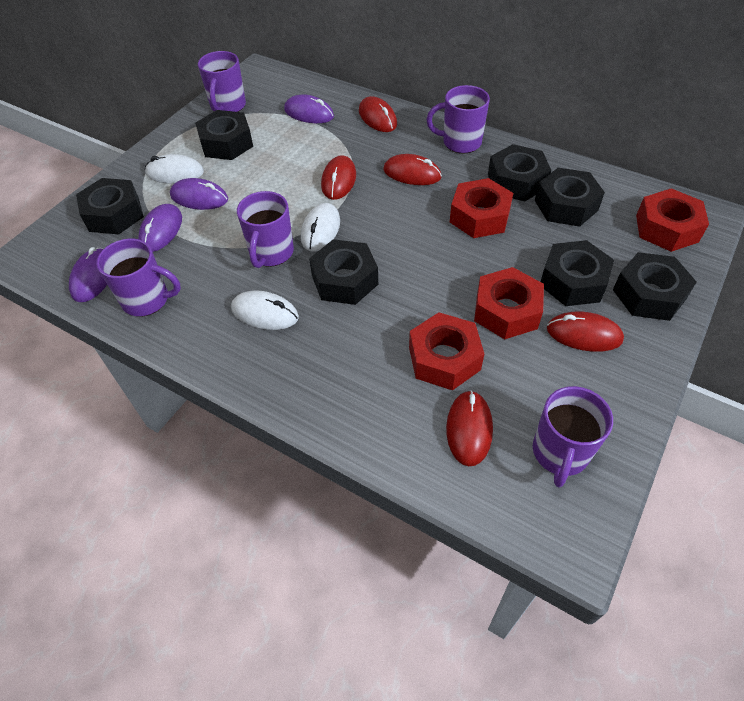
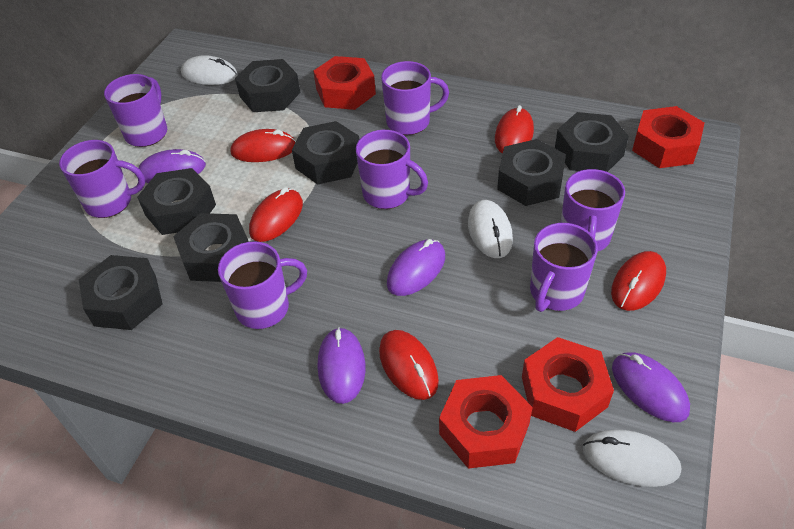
purple mug: [96,238,181,317] [198,51,246,112] [237,191,294,268] [427,85,490,154] [533,386,613,488] = 5 -> [59,140,145,218] [104,74,167,147] [218,241,307,329] [356,130,428,209] [381,61,449,135] [530,223,598,312] [561,169,625,252] = 7

